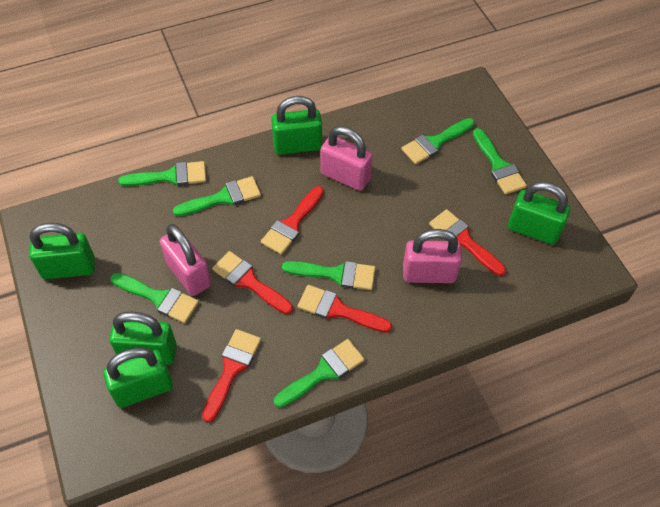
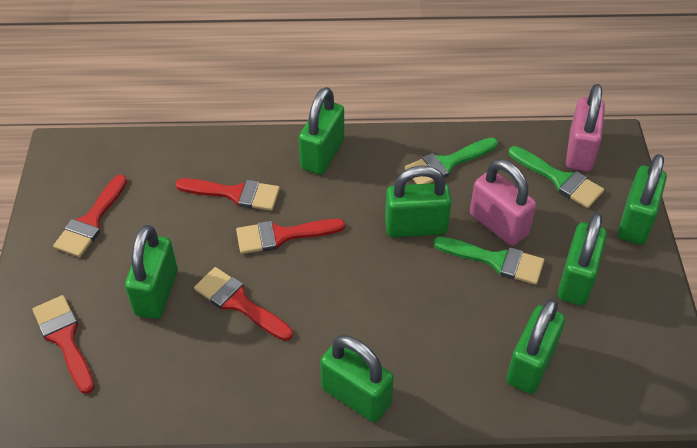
green brush: [110,273,199,323] [119,161,206,186] [173,176,261,216] [274,339,365,408] [282,261,375,290] [402,118,474,164] [473,128,527,194] = 7 -> [405,137,498,184] [433,236,544,285] [509,146,604,208] = 3
green padlock: [29,223,95,279] [103,347,173,408] [109,312,177,365] [271,96,322,155] [508,182,570,245] = 5 -> [125,225,178,319] [299,87,344,175] [320,335,394,422] [385,165,452,237] [506,299,565,394] [558,213,607,306] [618,154,667,245] = 7
pink padlock: [160,224,211,296] [321,126,373,191] [403,229,462,283] = 3 -> [470,159,536,246] [566,84,605,172] = 2

